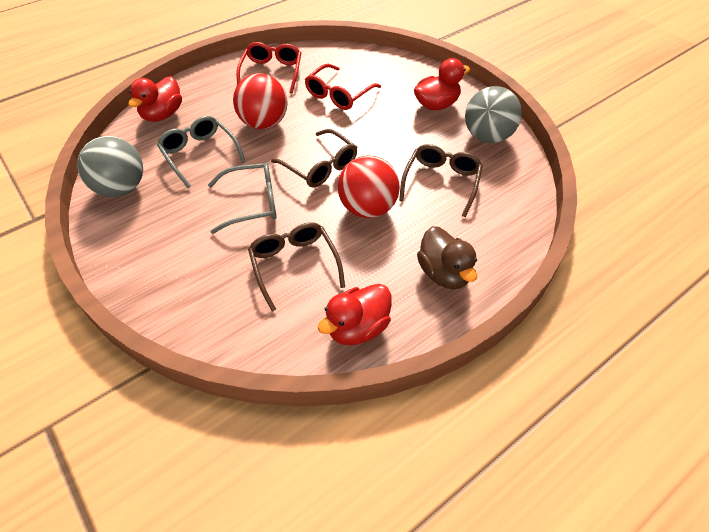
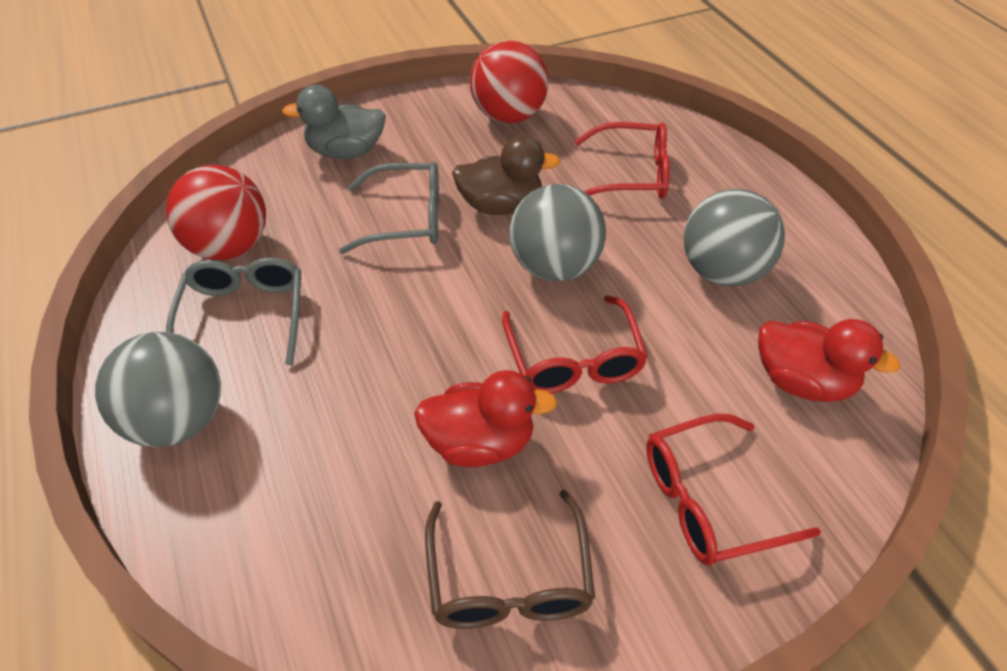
brown glasses: [248,222,345,312] [271,129,357,188] [399,144,483,217] = 3 -> [425,490,595,629] = 1
grey ball: [77,136,143,197] [465,86,522,143] = 2 -> [95,332,221,447] [510,184,606,281] [684,189,785,287] = 3
grey duck: none = 0 -> [282,85,386,159] = 1
red duck: [128,76,182,122] [318,284,392,345] [414,58,470,110] = 3 -> [414,370,557,467] [758,319,901,402] = 2
red glasses: [236,42,301,93] [305,64,381,110] = 2 -> [502,295,648,394] [574,122,670,199] [646,414,821,566] = 3

